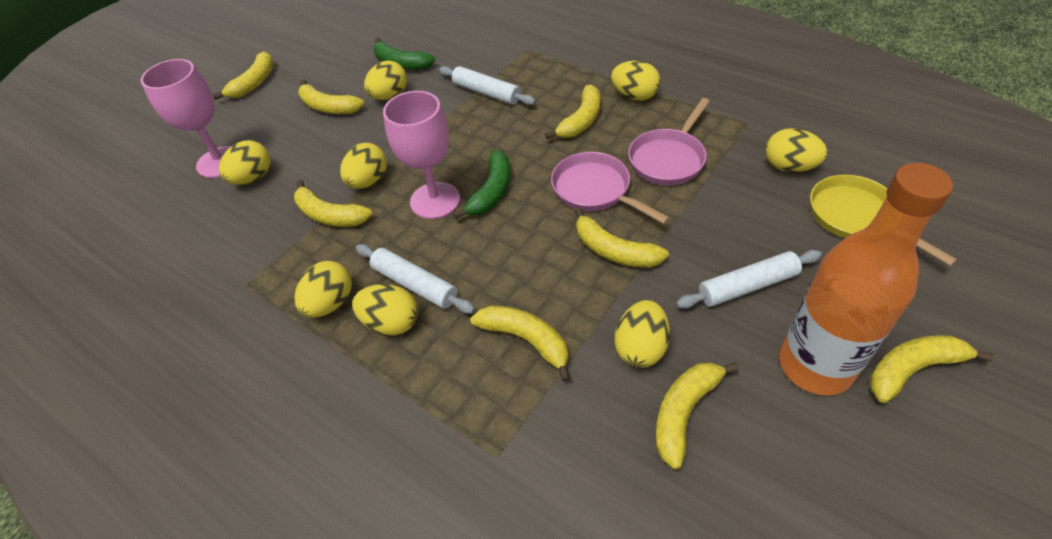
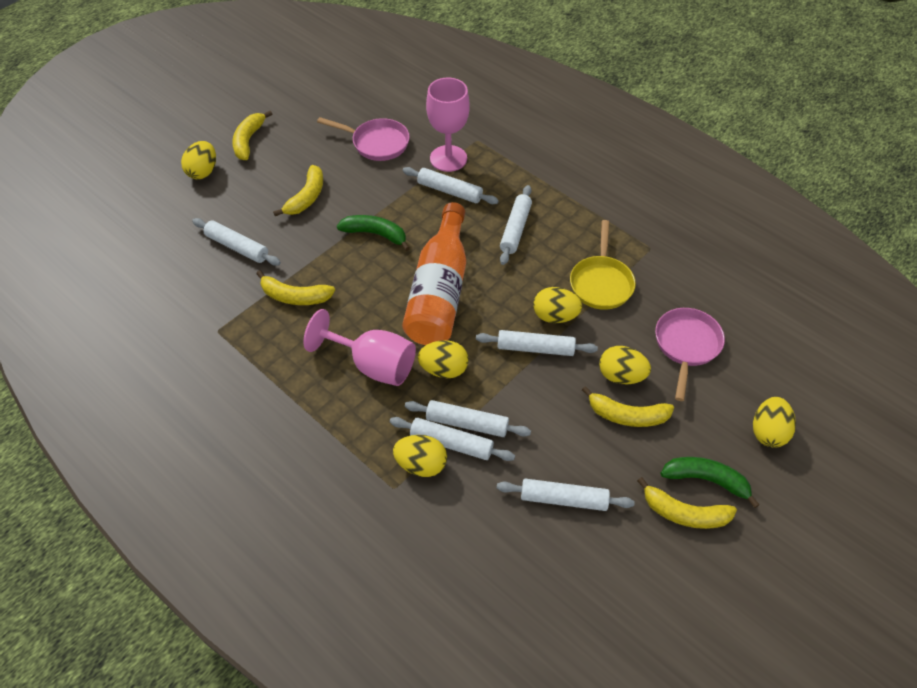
white rolling pin: [356,244,475,314] [439,66,536,105] [676,250,822,309] = 3 -> [192,218,281,266] [390,417,515,461] [403,167,499,204] [405,400,531,437] [476,330,598,356] [497,479,635,511] [500,185,532,265] = 7
yellow banana: [212,51,274,100] [294,180,373,227] [298,80,364,114] [470,305,570,382] [545,85,601,139] [575,207,669,268] [655,362,739,469] [870,335,994,403] = 8 -> [232,111,272,160] [256,270,335,305] [273,165,323,216] [582,386,674,427] [637,477,737,529] = 5
yellow egg: [219,140,271,185] [294,261,352,318] [340,143,387,189] [352,284,418,335] [364,60,407,100] [611,61,661,101] [615,300,670,368] [765,128,827,172] = 8 -> [181,141,216,179] [393,435,447,477] [418,340,468,378] [533,287,582,323] [599,346,651,384] [753,397,796,448] = 6

